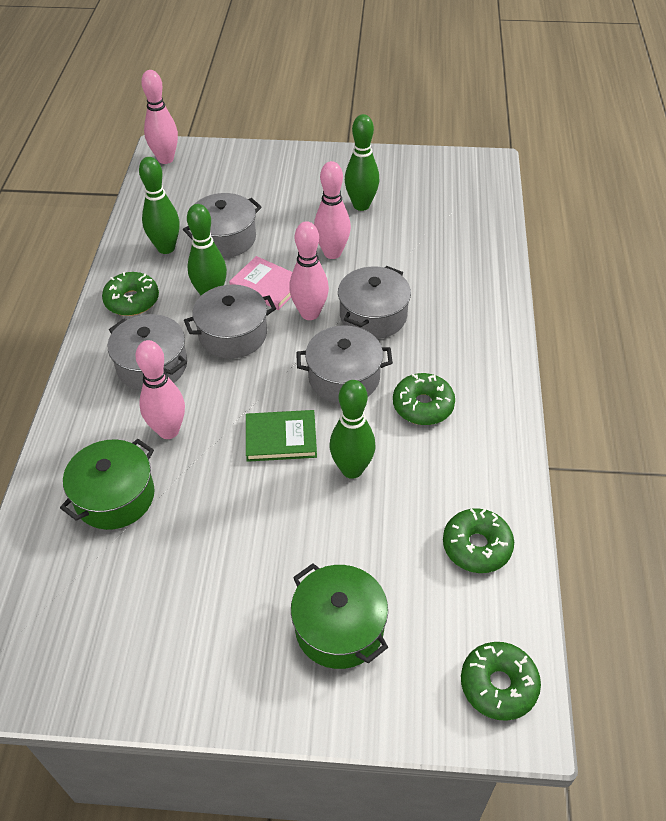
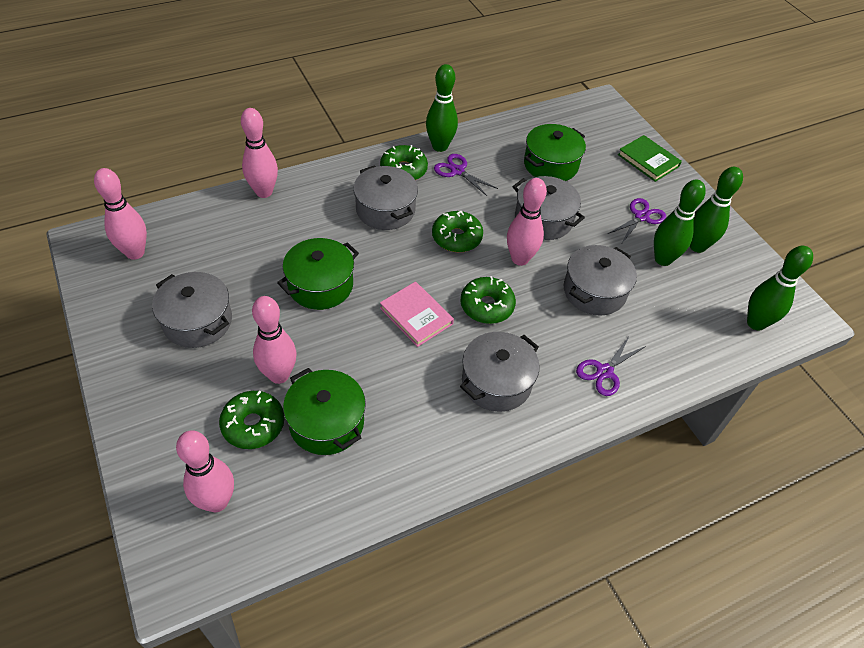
green pot: [60,439,155,530] [291,563,388,669] = 2 -> [277,238,359,310] [283,368,366,455] [524,124,586,181] = 3
pink bowling pin: [135,340,185,439] [141,70,178,164] [289,221,329,320] [314,161,351,259] = 4 -> [94,168,147,260] [176,430,234,512] [241,108,278,198] [252,296,296,384] [507,178,547,266] = 5
purple scissors: none = 0 -> [434,154,498,196] [576,335,646,396] [608,198,666,243] = 3

